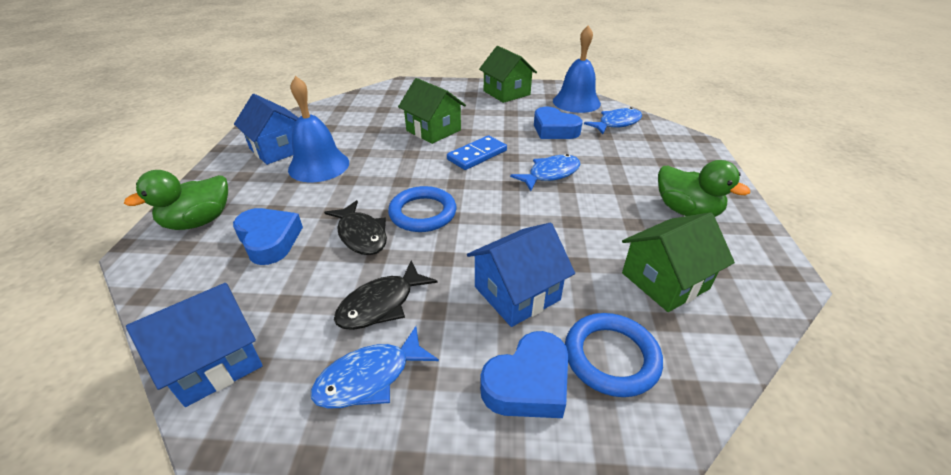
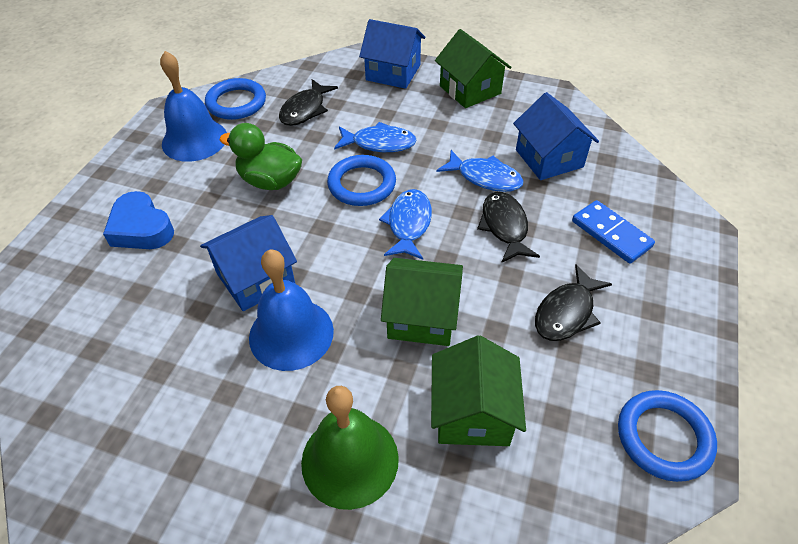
black fish: [324,200,387,255] [334,260,438,330] = 2 -> [279,79,338,126] [477,192,540,263] [535,264,612,341] = 3
blue heart: [233,208,303,265] [480,331,568,418] [534,107,583,139] = 3 -> [103,191,174,249] = 1
blue ring: [388,186,456,232] [565,313,663,397] = 2 -> [205,78,266,120] [327,155,396,206] [618,390,717,482] = 3
green bell: none = 0 -> [301,386,399,510] = 1
green duck: [124,170,228,230] [658,160,750,217] = 2 -> [220,123,302,190] = 1

